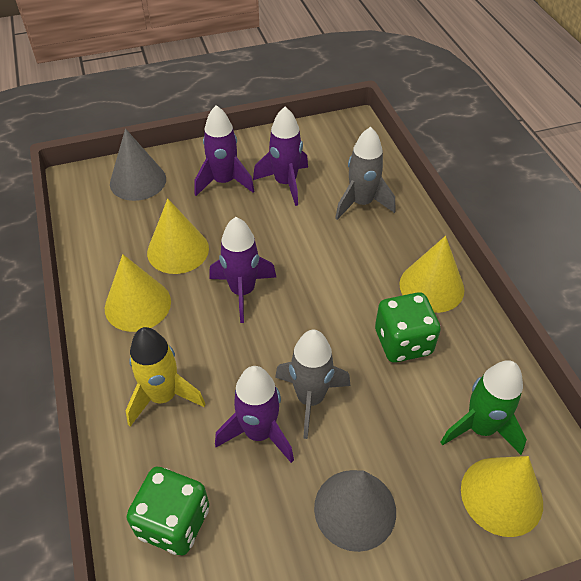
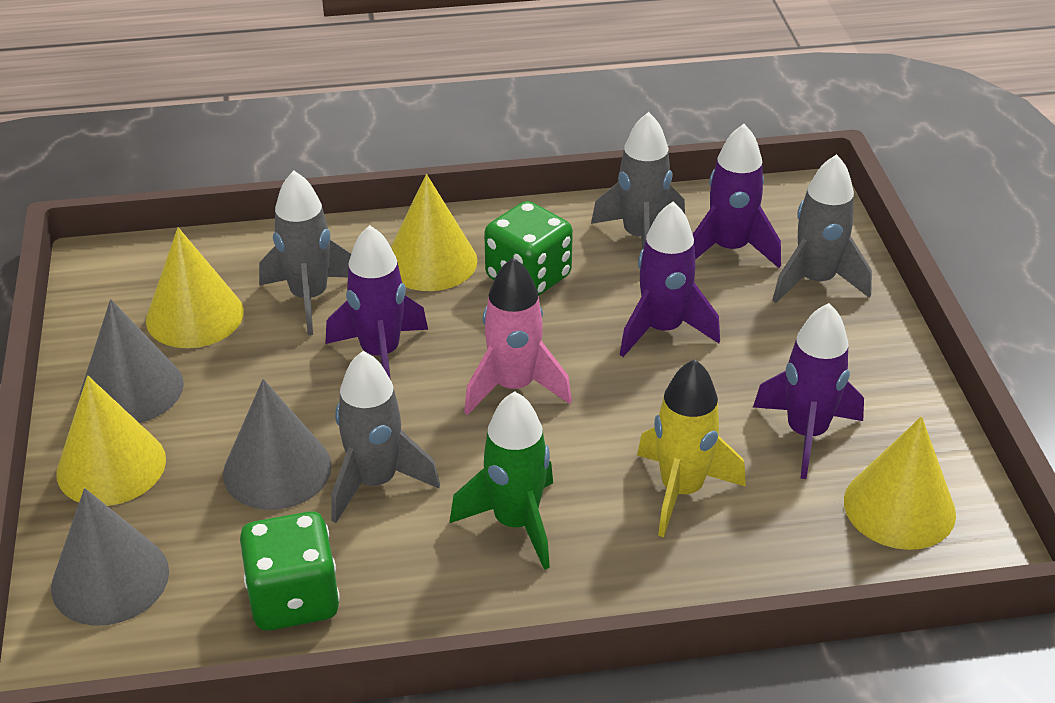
grey cone: [110,129,166,201] [314,470,396,552] = 2 -> [51,488,169,626] [80,299,184,423] [223,379,332,510] = 3
grey rocket: [275,330,350,439] [335,127,395,220] = 2 -> [259,171,351,335] [331,351,440,523] [591,112,685,249] [772,154,872,303] = 4
pink rocket: none = 0 -> [464,257,572,415] = 1

